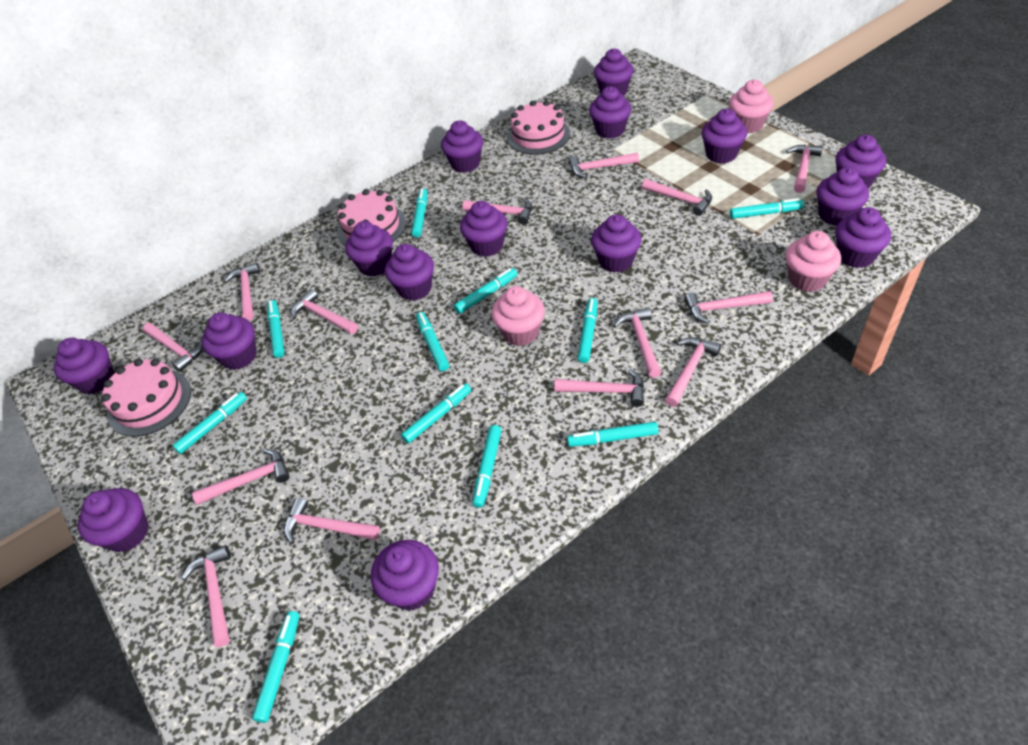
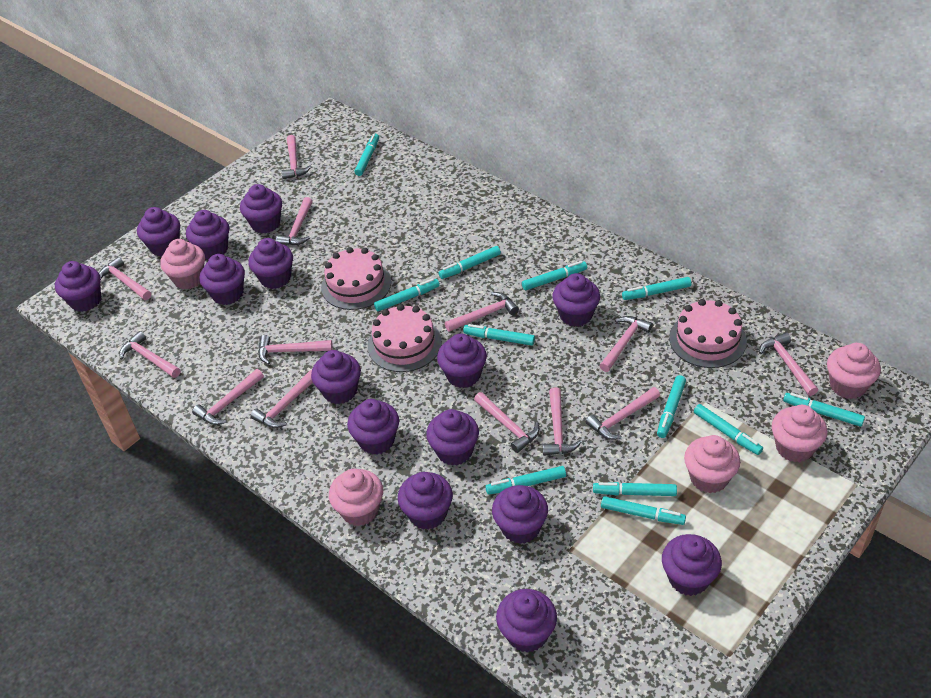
pink cupcake: [491,286,545,346] [729,79,774,133] [785,231,841,292] = 3 -> [160,239,205,289] [329,469,383,526] [684,435,740,493] [772,405,827,462] [827,343,881,399] = 5
pink hammer: [143,323,203,372] [182,545,231,647] [192,449,290,505] [224,263,260,321] [284,498,380,544] [292,289,358,334] [463,198,532,224] [554,369,644,407] [569,152,639,178] [613,307,662,378] [642,179,712,216] [665,337,721,407] [685,291,773,324] [786,144,823,193] = 14 -> [99,257,151,300] [119,331,180,378] [192,369,264,425] [250,370,313,428] [258,335,333,364] [276,197,313,245] [281,135,312,179] [445,292,519,332] [474,392,540,453] [543,387,582,456] [586,387,660,440] [600,316,653,372] [759,332,818,396] = 13
turquoise marker: [172,392,247,454] [252,611,300,723] [267,300,285,358] [401,383,471,444] [411,188,428,237] [416,312,449,371] [454,268,518,314] [472,425,502,508] [567,422,659,447] [578,298,597,363] [730,198,804,219] = 11 -> [354,134,379,176] [374,278,440,312] [439,246,501,279] [463,324,535,346] [486,466,566,495] [522,261,587,290] [593,482,677,496] [601,496,686,525] [622,277,691,300] [657,375,686,438] [694,404,763,455] [783,393,865,427] = 12

